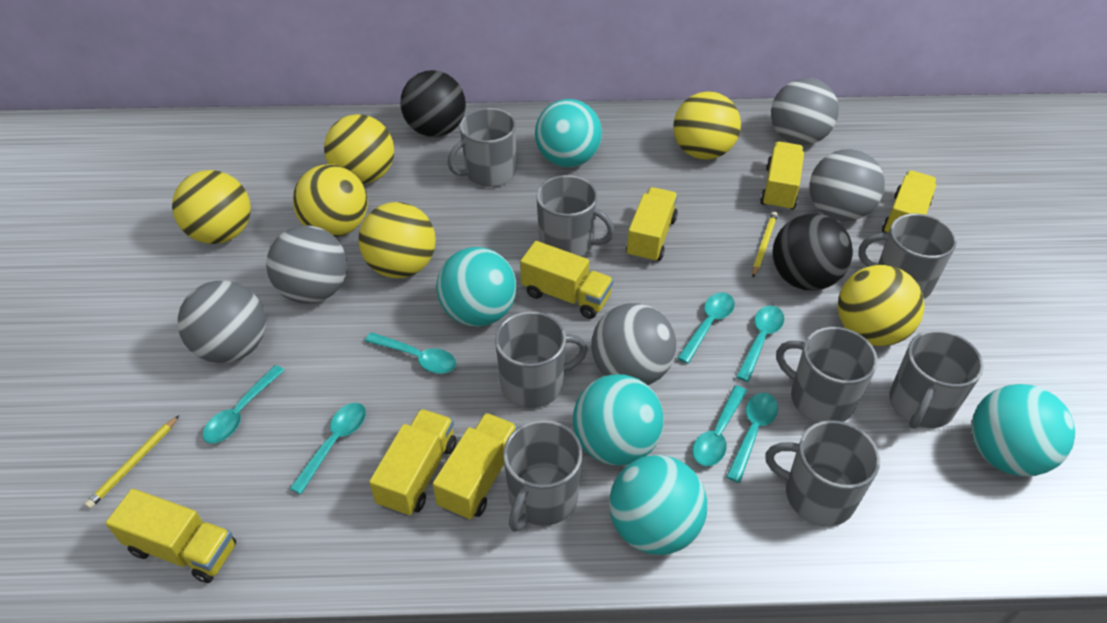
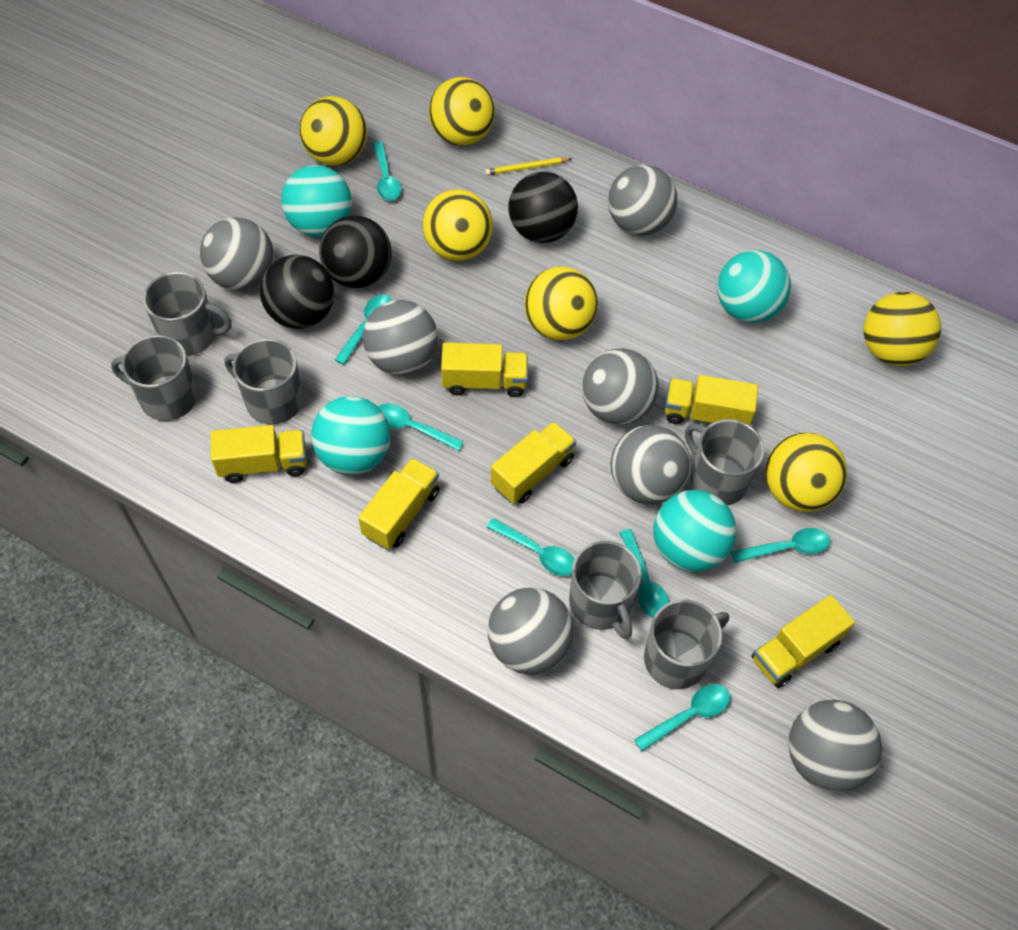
black ball: [400,70,466,137] [772,214,853,291] = 2 -> [260,255,334,329] [319,215,392,288] [508,172,578,243] = 3
grey ball: [178,281,266,363] [266,225,347,304] [591,303,676,385] [771,78,839,145] [809,149,885,221] = 5 -> [200,217,274,290] [363,300,438,375] [488,587,574,675] [582,348,659,425] [608,165,677,236] [610,425,691,504] [789,700,882,793] = 7
grey mug: [447,108,516,187] [495,311,588,408] [503,420,583,532] [536,175,615,257] [765,420,880,526] [776,327,877,423] [858,214,957,299] [889,330,984,429] = 8 -> [111,335,198,421] [143,272,232,356] [224,339,303,424] [569,541,642,639] [644,599,729,689] [685,419,764,505] = 6
turquoise ball: [436,247,516,327] [535,99,602,167] [573,374,664,465] [609,455,707,555] [971,384,1075,476] = 5 -> [281,165,352,237] [311,396,391,475] [653,490,736,572] [717,250,791,323] = 4
yellow pencil: [85,415,179,509] [752,212,778,277] = 2 -> [485,157,572,175] = 1
yellow truck: [106,489,236,583] [369,409,456,516] [433,413,518,520] [520,241,613,319] [626,187,678,263] [760,141,804,211] [882,170,937,233] = 7 -> [211,425,307,483] [358,458,440,549] [441,342,528,397] [491,421,576,504] [665,375,758,426] [752,595,855,688] = 6

